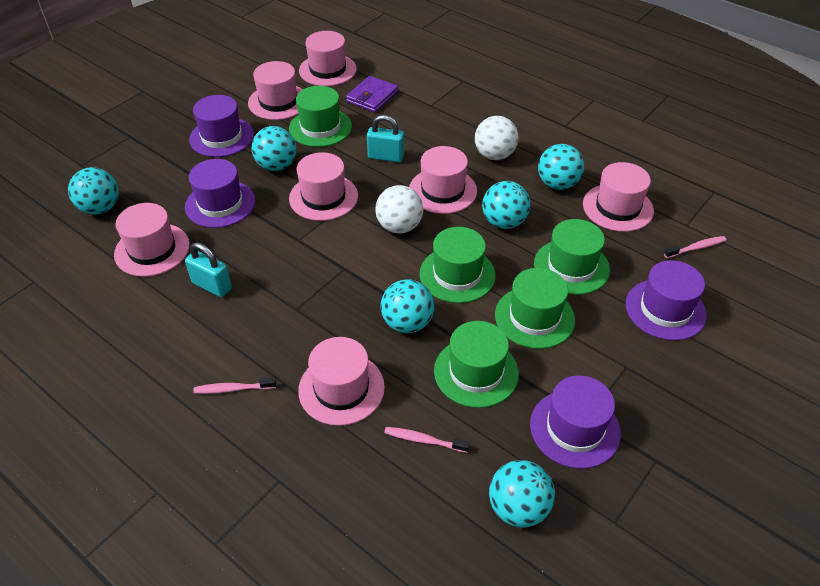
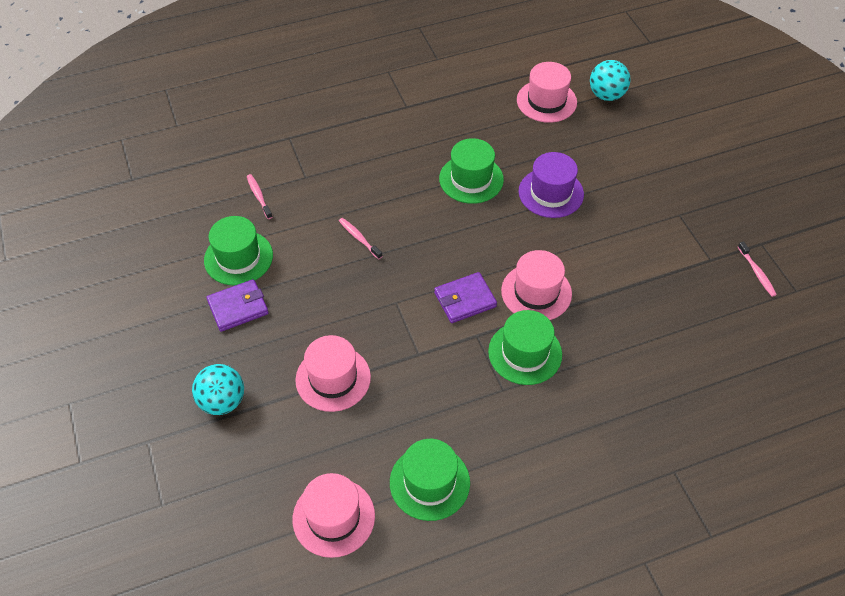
green hat: [289,86,352,147] [420,227,496,303] [434,321,519,408] [495,268,575,349] [534,219,610,295] = 5 -> [204,216,273,286] [390,439,470,521] [439,138,504,204] [488,310,562,385] = 4
pink hat: [114,203,190,277] [248,61,303,120] [289,152,358,221] [298,337,385,426] [299,31,357,86] [409,146,477,214] [583,162,654,232] = 7 -> [293,473,375,558] [295,335,371,412] [501,250,572,320] [517,62,577,123] = 4
purple hat: [185,159,255,228] [189,95,254,157] [530,375,621,469] [626,260,707,341] = 4 -> [519,152,584,218] = 1
purple wallet: [346,76,398,112] = 1 -> [206,279,269,332] [434,272,497,323] = 2
turquoise ball: [68,167,119,215] [252,126,296,171] [381,279,434,333] [482,181,530,229] [489,460,555,528] [538,144,584,190] = 6 -> [192,364,244,415] [590,60,631,101] = 2
turquoise padlock: [185,242,232,297] [367,115,404,162] = 2 -> none = 0
white ball: [375,185,423,234] [475,116,518,160] = 2 -> none = 0

